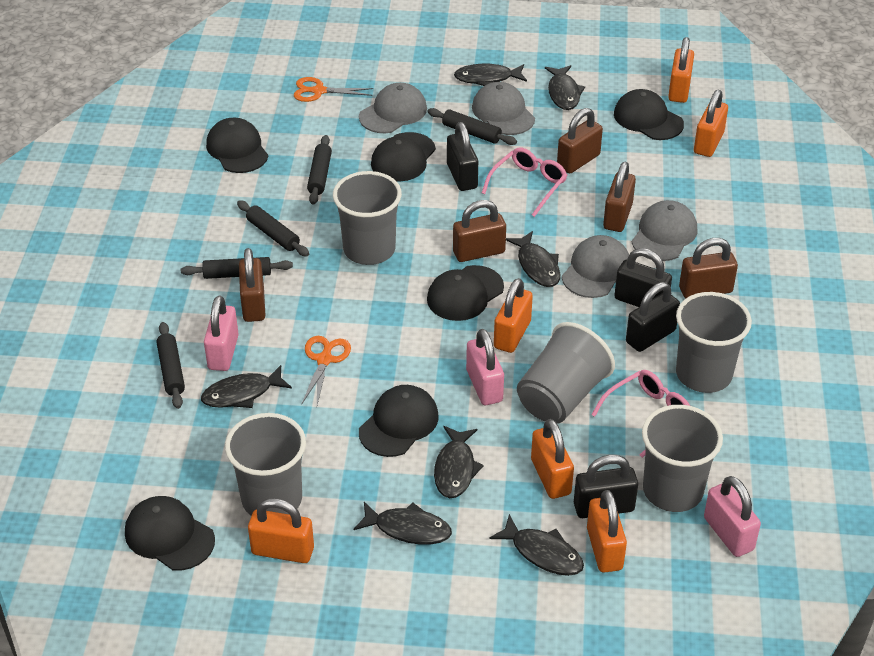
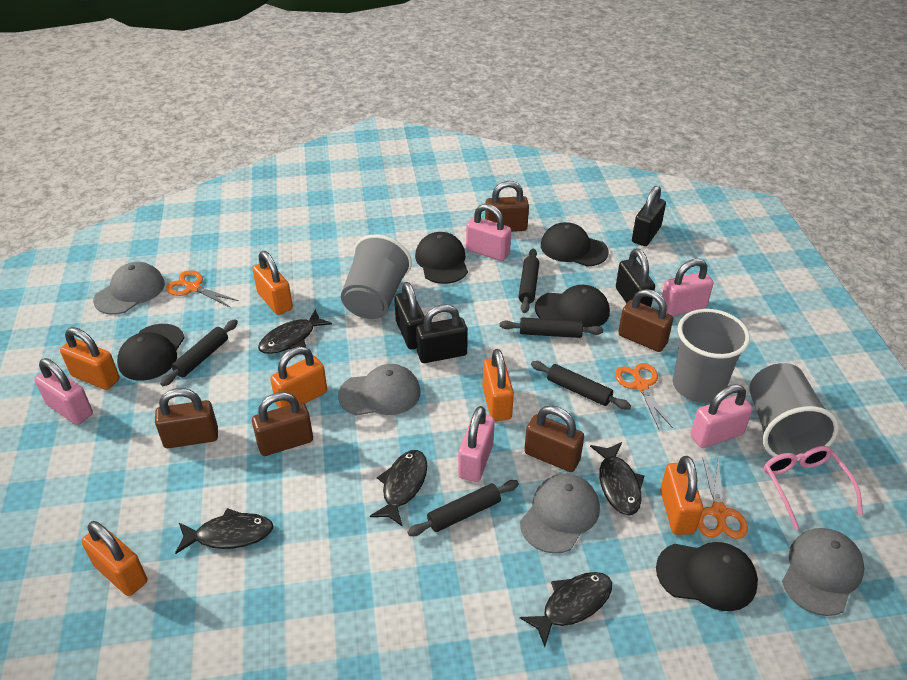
black cap: [125,496,215,570] [206,118,268,173] [359,385,439,457] [371,132,436,182] [427,265,504,321] [614,89,684,140] = 6 -> [117,324,185,381] [415,232,468,284] [535,285,610,327] [541,222,609,267] [656,542,758,611] = 5
black fish: [201,365,292,408] [353,502,452,545] [434,426,484,498] [454,64,527,86] [489,514,584,576] [506,231,560,287] [545,65,585,110] = 7 -> [175,508,274,554] [258,310,332,354] [370,450,427,527] [520,572,612,647] [590,442,645,515] = 5
grey cup: [225,413,306,516] [333,171,402,265] [517,322,615,423] [642,405,723,512] [676,292,752,393] = 5 -> [341,235,412,319] [673,309,750,403] [749,363,839,461] = 3
orange scissors: [293,77,373,102] [302,336,351,405] = 2 -> [166,270,239,308] [615,363,673,429] [698,459,748,539] = 3
pink glasses: [482,148,567,217] [591,370,690,458] = 2 -> [764,446,863,529] = 1
pink padlock: [204,295,239,371] [466,329,504,405] [704,476,761,557] = 3 -> [35,358,93,425] [458,406,495,482] [466,204,511,261] [662,259,713,316] [691,384,753,448] = 5

